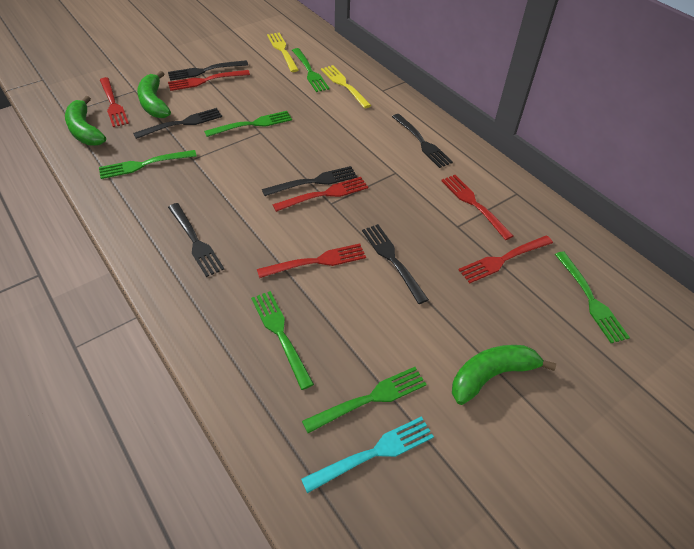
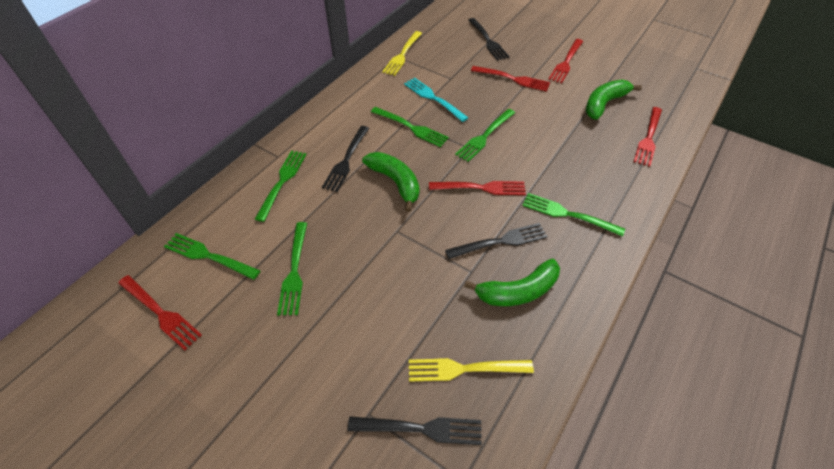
black fork: [133,108,222,139] [168,60,248,81] [168,203,224,277] [262,166,357,196] [362,224,429,304] [392,114,453,168] = 6 -> [322,126,369,192] [348,416,482,445] [445,223,548,259] [468,18,509,61] = 4
red fork: [100,77,129,127] [168,70,250,91] [257,244,366,278] [273,177,368,212] [441,175,513,240] [459,235,553,283] = 6 -> [118,275,202,350] [429,181,526,195] [471,66,550,92] [548,39,583,84] [634,107,662,167] = 5

